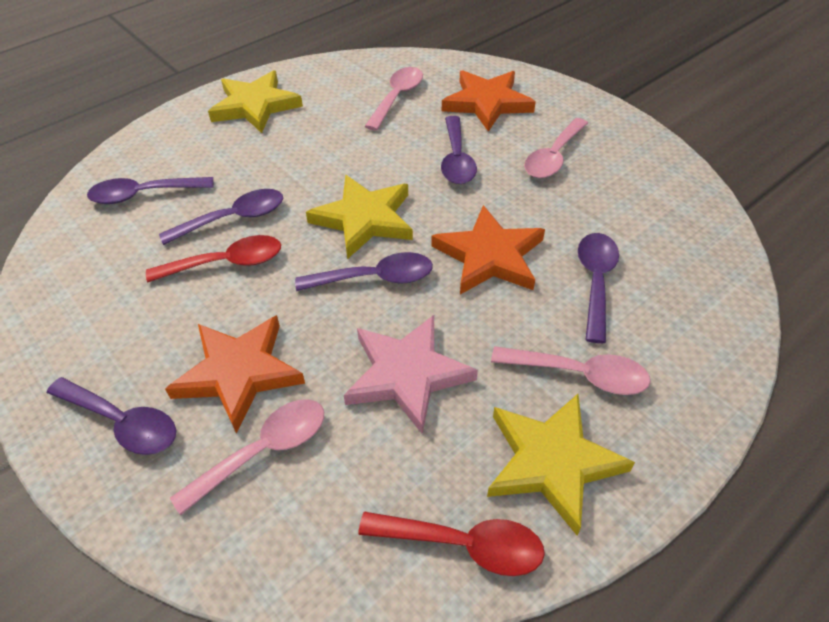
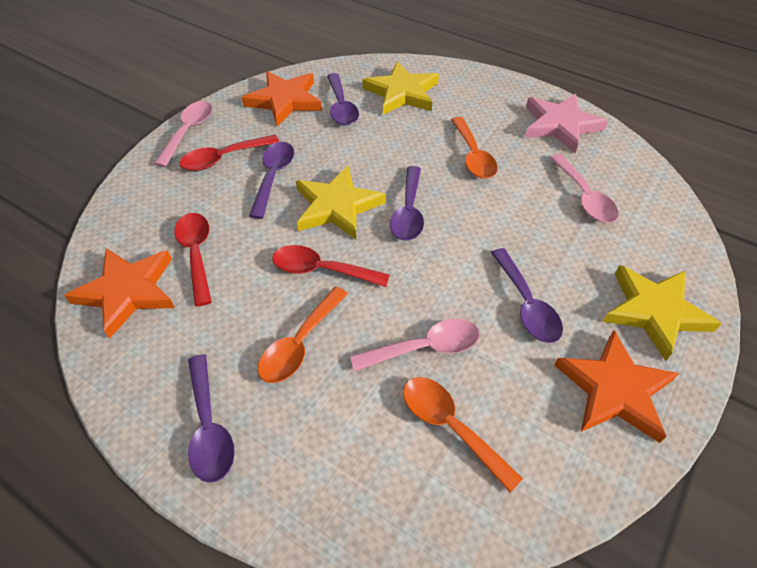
orange spoon: none = 0 -> [258,286,348,383] [403,377,523,492] [451,117,498,179] = 3
pink spoon: [170,399,324,515] [364,67,423,131] [491,346,651,395] [524,118,588,178] = 4 -> [154,101,212,167] [350,319,480,372] [550,154,619,223] = 3
purple spoon: [47,377,176,455] [87,177,213,204] [159,189,283,245] [295,252,433,291] [441,116,477,184] [578,233,619,343] = 6 -> [188,354,235,483] [249,142,294,219] [327,73,359,126] [390,166,424,241] [491,248,563,343] = 5
red spoon: [146,235,281,282] [358,512,545,576] = 2 -> [174,213,212,306] [179,135,279,171] [272,245,390,287] = 3

